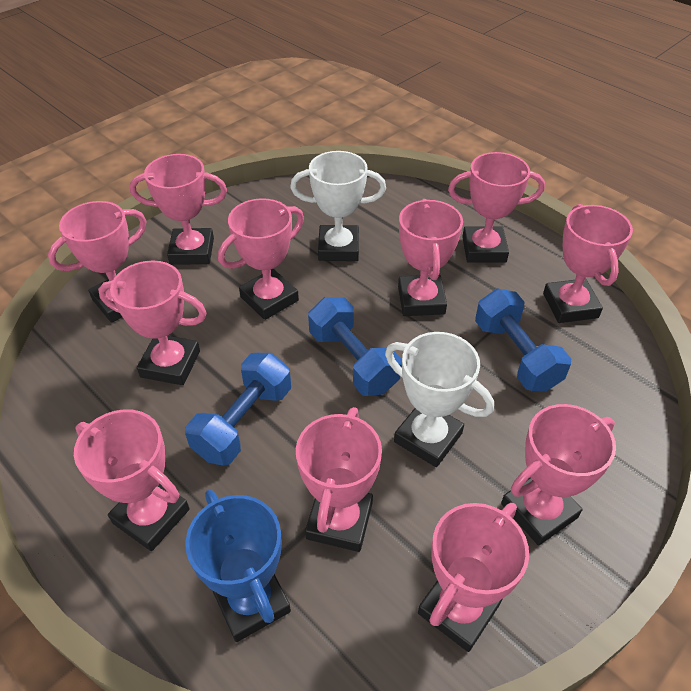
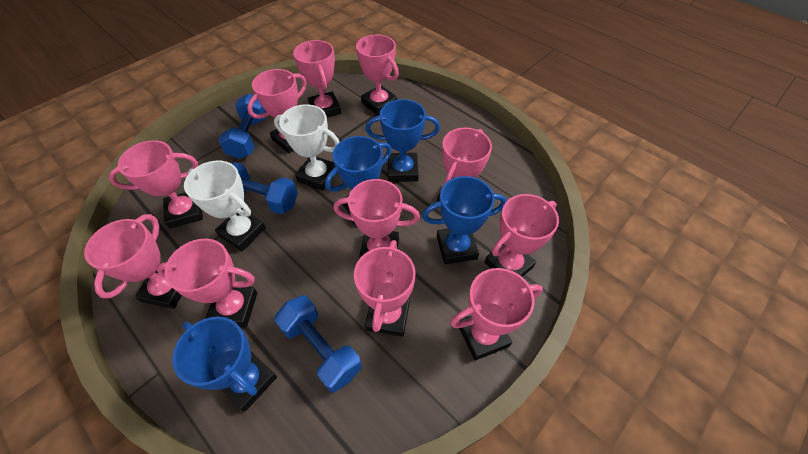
blue trophy: [185,490,291,642] = 1 -> [172,317,277,411] [325,136,392,213] [365,99,440,182] [422,176,507,264] = 4

